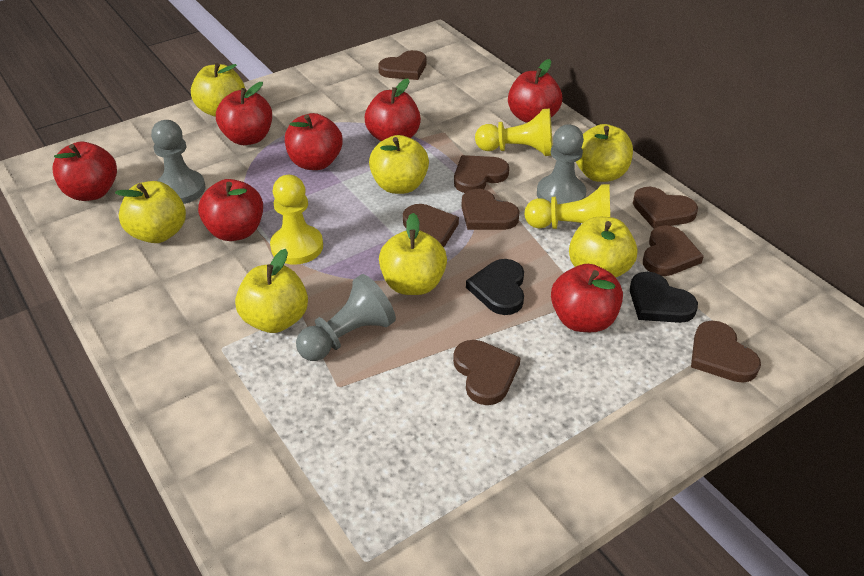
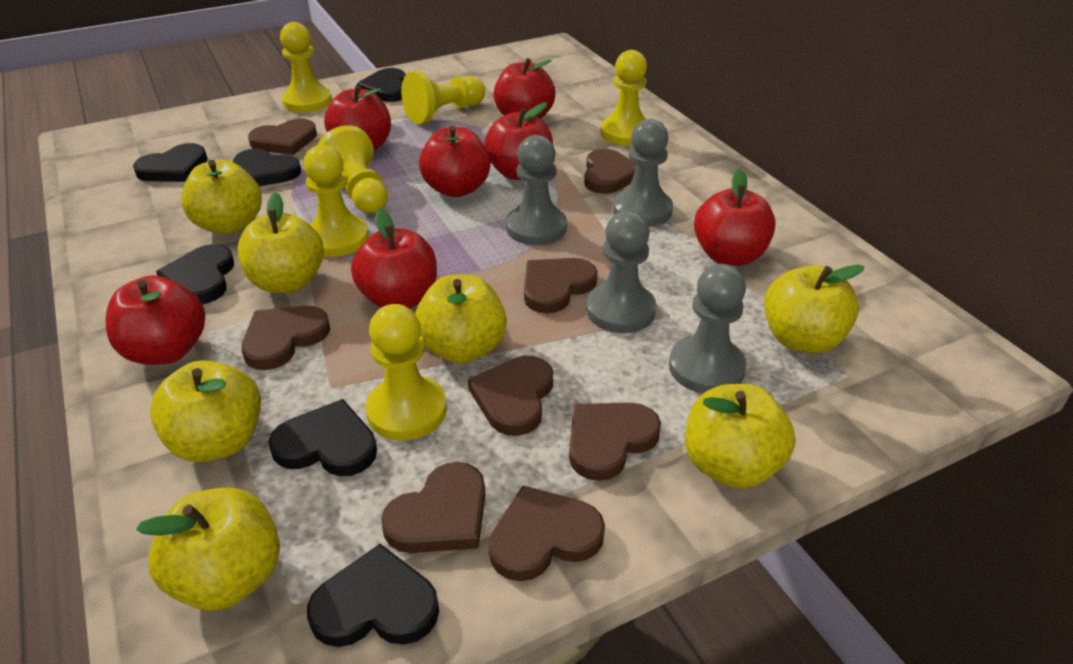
black heart: [466,259,524,315] [630,272,698,323] = 2 -> [133,143,208,182] [156,244,234,304] [233,149,301,186] [268,399,377,476] [307,544,439,647] [357,68,406,102] = 6
grey pawn: [151,120,205,204] [296,274,396,361] [537,124,586,204] = 3 -> [506,135,567,245] [586,211,656,333] [613,119,673,227] [669,264,747,393] = 4
yellow pawn: [270,175,323,265] [475,108,553,156] [524,184,610,229] = 3 -> [280,22,332,113] [303,145,369,257] [318,125,388,213] [366,304,447,441] [401,71,485,124] [600,50,647,146] = 6

